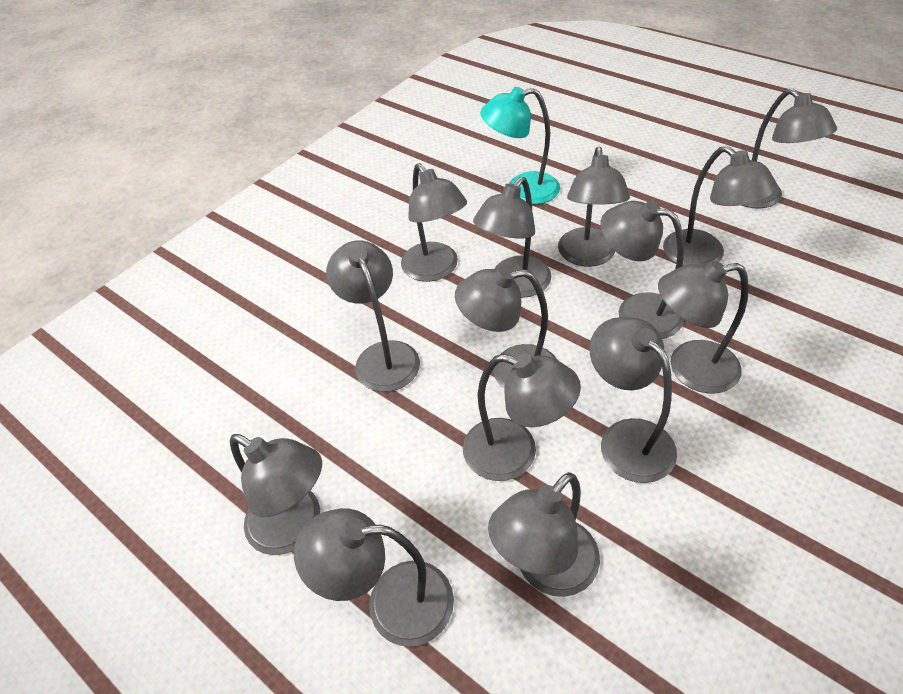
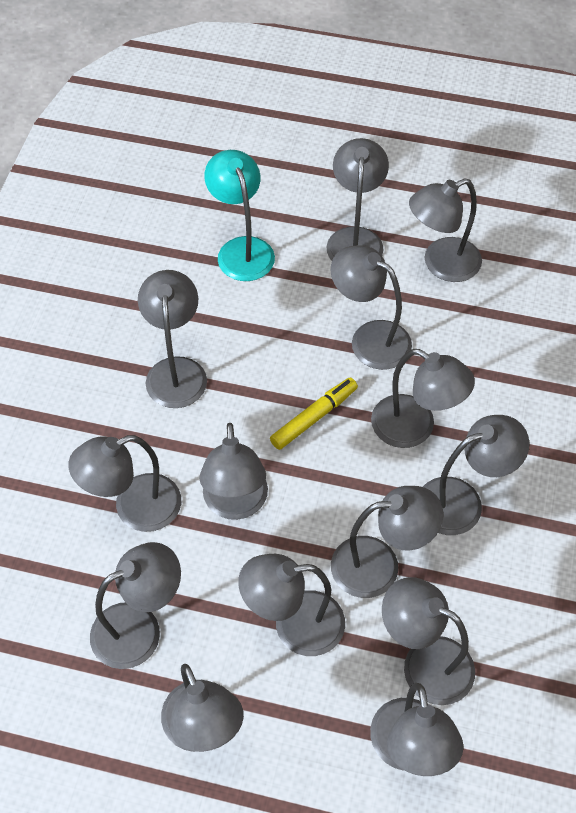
yellow marker: none = 0 -> [270,377,358,450] = 1

